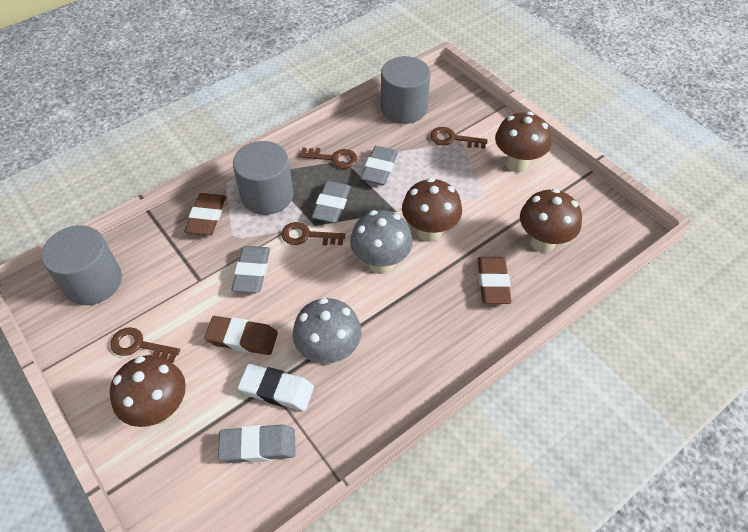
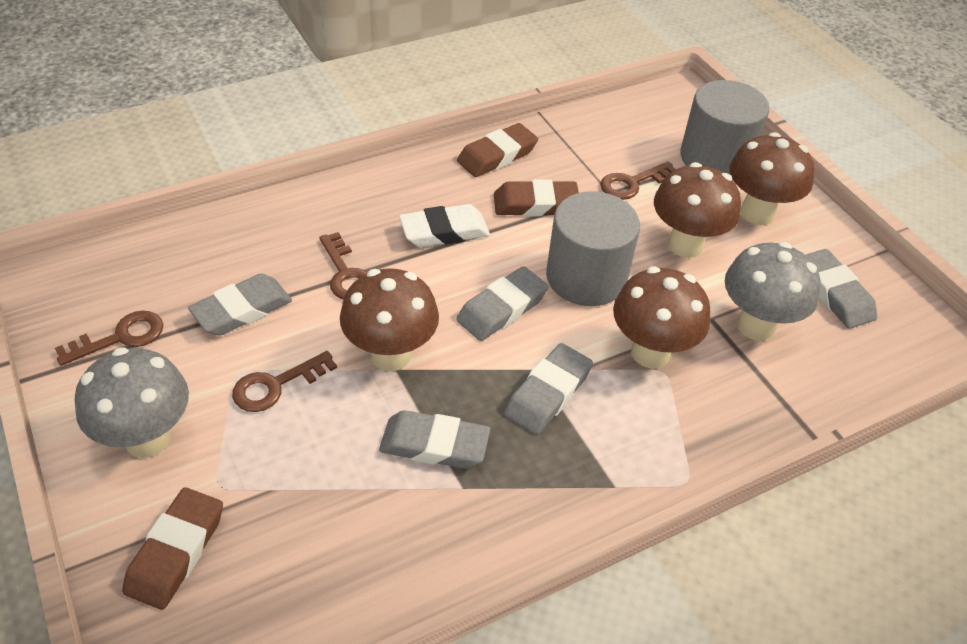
grey cylinder: [41,225,122,305] [233,141,293,215] [381,56,430,124] = 3 -> [546,191,640,306] [680,80,769,180] = 2
grey eraser: [218,424,295,463] [232,246,270,293] [312,181,351,223] [361,146,398,185] = 4 -> [188,273,292,336] [379,410,490,469] [456,266,548,341] [504,343,593,435] [806,249,877,329] = 5

